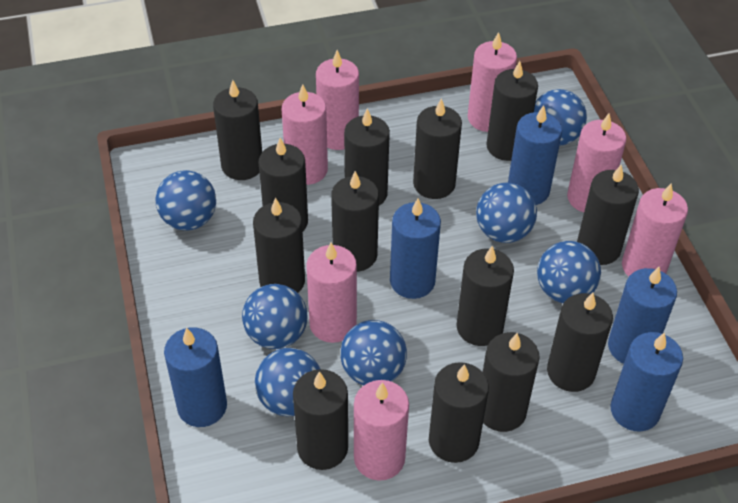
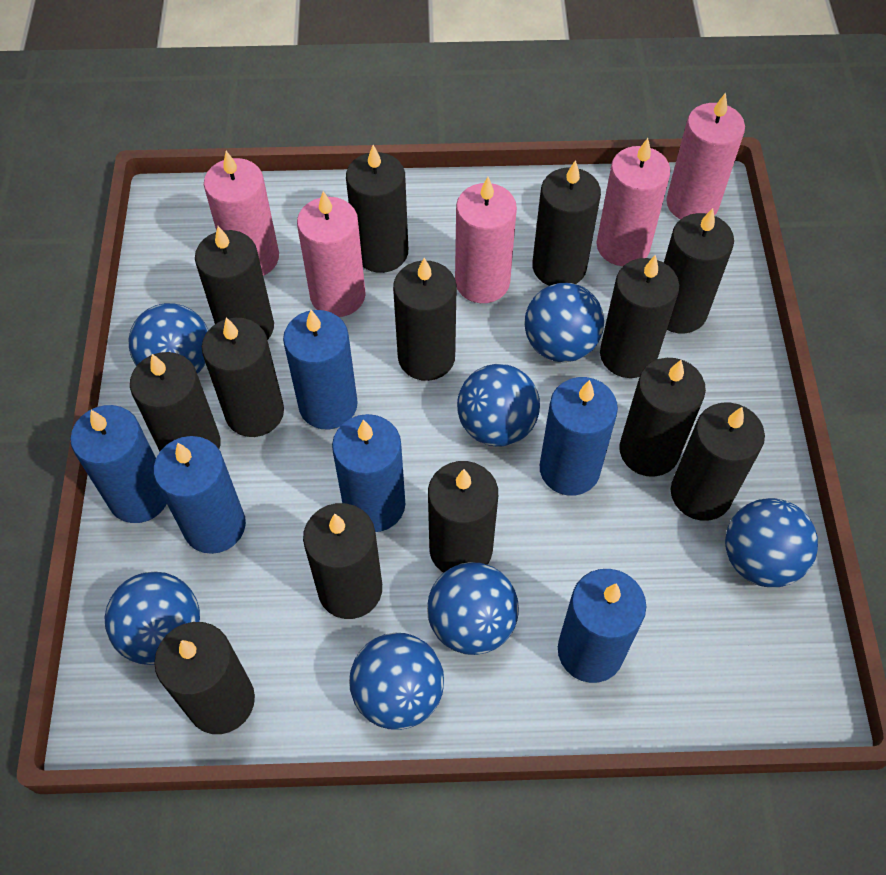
blue candle: [164,327,227,427] [390,198,441,299] [508,105,562,205] [608,267,677,364] [610,332,683,432] = 5 -> [70,405,167,523] [153,436,246,554] [283,310,358,430] [332,414,405,532] [540,377,618,496] [558,569,646,683] = 6
pink candle: [282,84,328,185] [306,243,357,343] [316,50,359,150] [354,380,409,481] [468,32,517,132] [567,113,626,212] [622,184,688,277] = 7 -> [204,151,279,276] [297,191,366,317] [455,177,517,303] [596,138,671,266] [666,93,745,220] = 5

